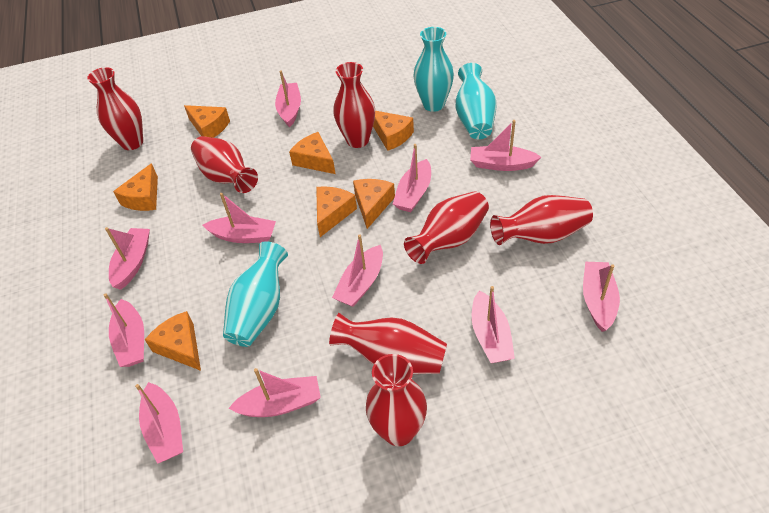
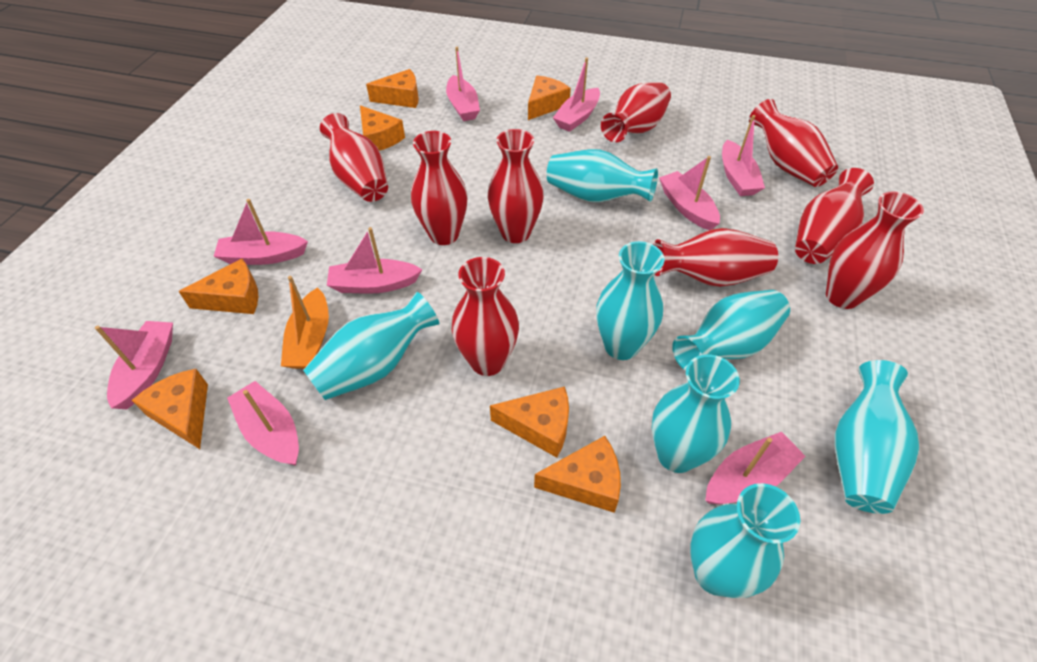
orange boat: none = 0 -> [281,276,329,369] = 1
pink boat: [104,293,144,367] [105,227,150,290] [135,382,183,464] [203,193,276,243] [228,368,321,417] [275,70,301,127] [332,235,383,307] [393,144,431,212] [470,120,541,171] [472,286,515,363] [583,262,620,332] = 11 -> [95,321,173,409] [214,199,308,265] [227,381,299,466] [327,227,422,294] [446,47,480,121] [553,58,600,132] [659,156,720,230] [705,432,806,504] [722,115,765,196] = 9
red vase: [87,67,143,150] [191,136,258,193] [329,313,447,374] [333,62,375,148] [366,354,427,446] [404,191,489,264] [490,195,593,245] = 7 -> [320,113,388,202] [411,131,468,245] [452,257,519,376] [488,129,544,243] [601,82,671,143] [653,228,778,287] [749,99,838,187] [795,168,874,264] [826,191,924,309] = 9
turquoise vase: [223,241,288,347] [414,27,454,112] [455,63,496,139] = 3 -> [303,292,439,400] [547,149,658,202] [596,241,665,360] [652,354,740,473] [672,290,790,371] [690,483,800,598] [834,360,919,514] = 7

